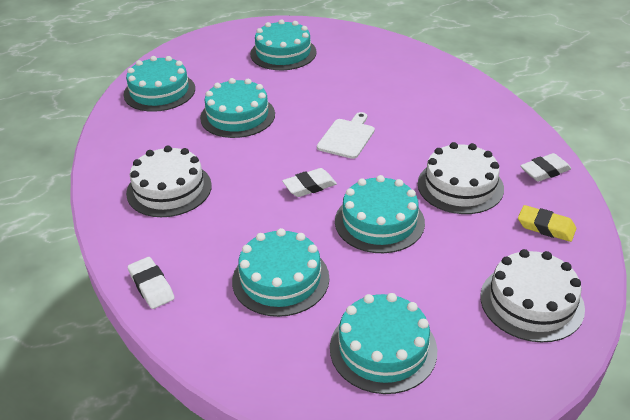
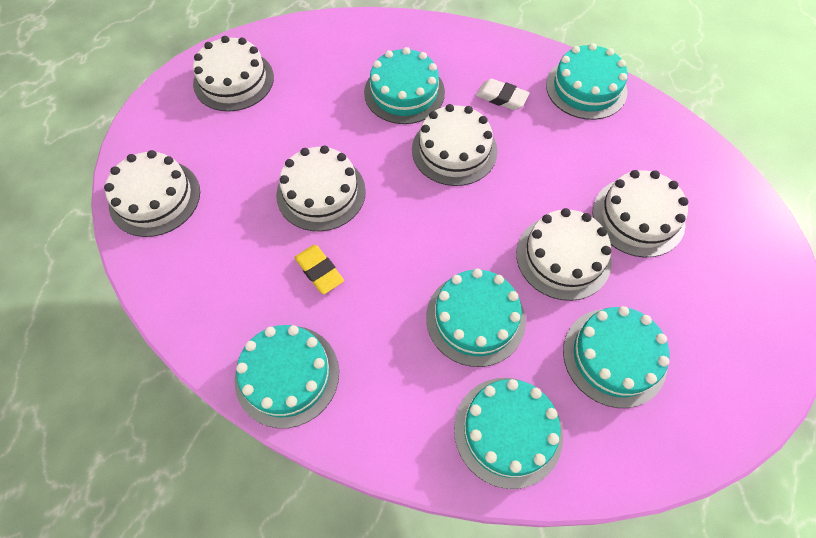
white cake: [126,145,212,217] [418,142,504,214] [480,249,585,343] = 3 -> [104,150,200,237] [193,36,274,112] [276,145,366,231] [412,104,497,186] [516,208,612,301] [593,170,688,257] = 6
white cutting board: [317,112,375,159] = 1 -> none = 0
white eraser: [128,257,175,309] [282,168,337,197] [520,153,571,182] = 3 -> [476,79,530,110] = 1

